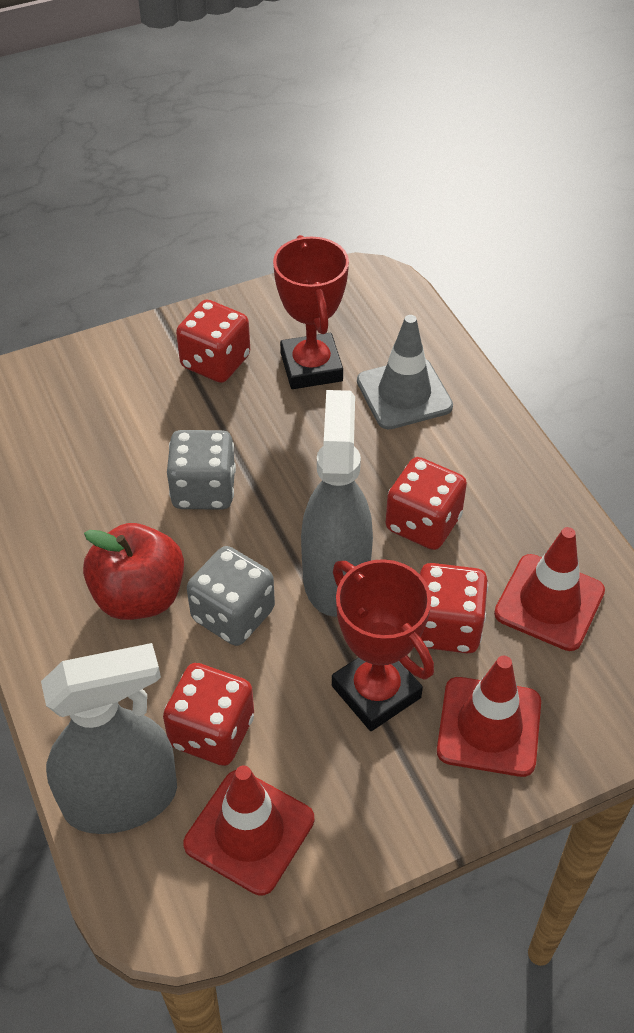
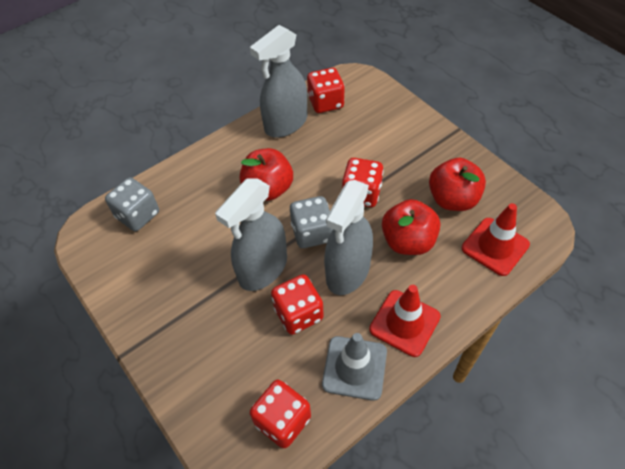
grey spray bottle: [41,643,177,834] [301,390,373,617] = 2 -> [215,178,287,291] [250,25,307,138] [324,180,373,295] = 3
red apple: [83,523,184,620] = 1 -> [240,148,293,201] [382,199,440,255] [429,158,486,211] = 3
red traffic cone: [183,765,314,896] [437,656,541,777] [494,527,605,651] = 3 -> [369,285,441,357] [462,203,530,276] = 2
red trophy: [273,235,349,389] [332,559,434,731] = 2 -> none = 0

